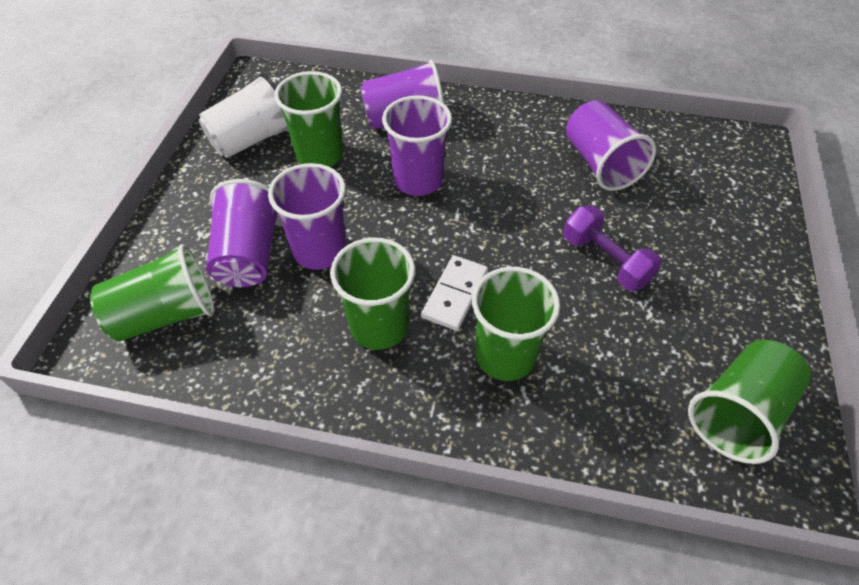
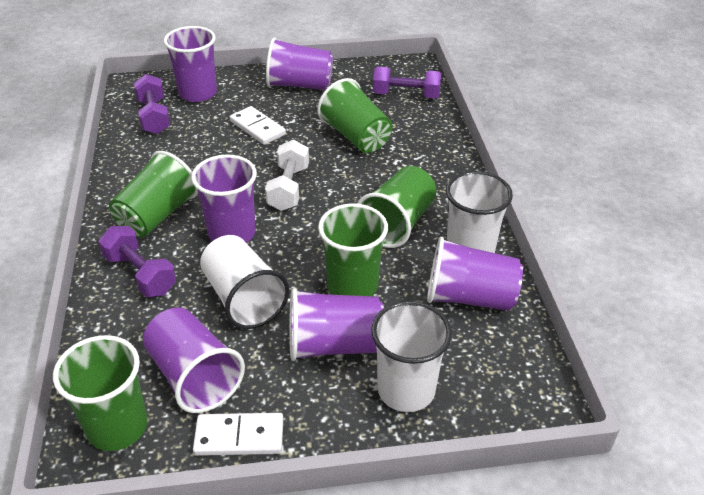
purple cup: [206,179,278,287] [268,163,347,270] [360,60,444,129] [382,95,452,196] [566,100,656,191] = 5 -> [143,307,245,413] [164,26,217,102] [191,154,257,243] [266,37,333,90] [289,288,384,361] [427,237,523,311] = 6
purple dumbbell: [563,206,662,291] = 1 -> [98,226,176,297] [134,74,170,134] [373,67,441,99] = 3
white cup: [199,73,288,158] = 1 -> [200,235,289,329] [371,301,452,412] [446,171,513,253] = 3
white domino: [421,255,488,331] = 1 -> [193,413,283,456] [230,106,286,145] = 2
white dumbbell: none = 0 -> [265,140,309,211] = 1

